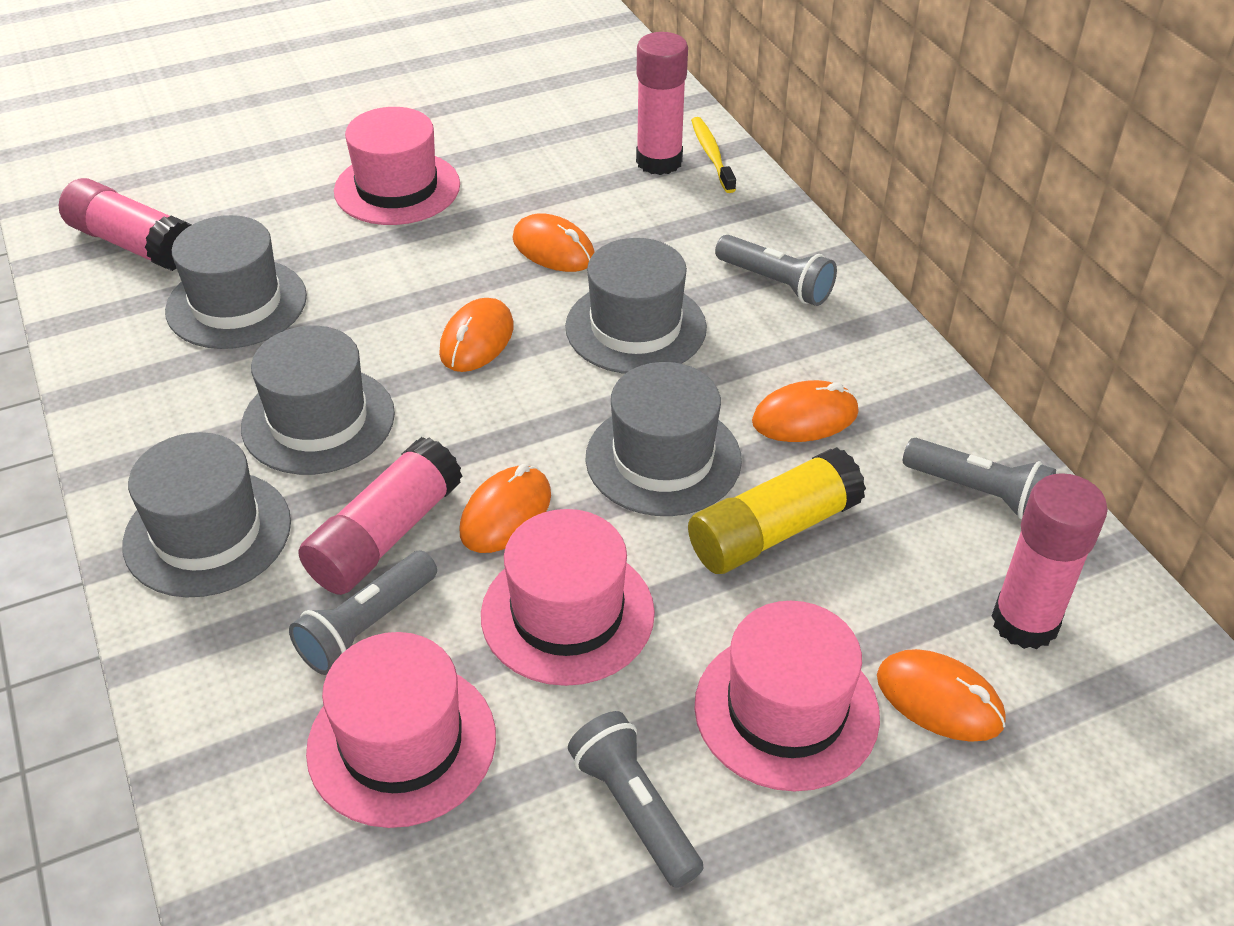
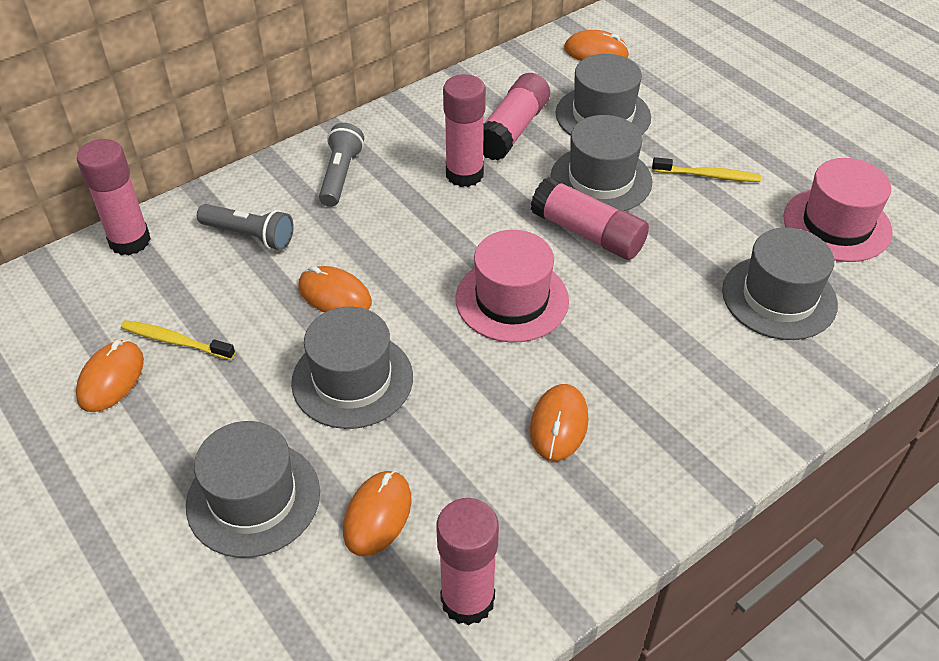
grey flashlight: [289,551,437,675] [568,711,703,888] [715,235,837,306] [903,438,1056,519] = 4 -> [197,204,294,250] [319,123,364,207] = 2
pink glue stick: [59,178,192,271] [298,437,463,595] [636,32,688,175] [992,473,1108,649] = 4 -> [77,139,151,255] [436,498,499,625] [443,74,486,187] [483,73,550,161] [531,176,649,260] = 5
pink hat: [306,632,496,828] [334,107,460,225] [481,509,655,686] [694,601,880,791] = 4 -> [456,230,569,343] [783,158,893,262] = 2
yellow glue stick: [688,447,866,574] = 1 -> none = 0
yellow toothbrush: [691,117,736,193] = 1 -> [121,320,235,360] [652,157,761,182] = 2

